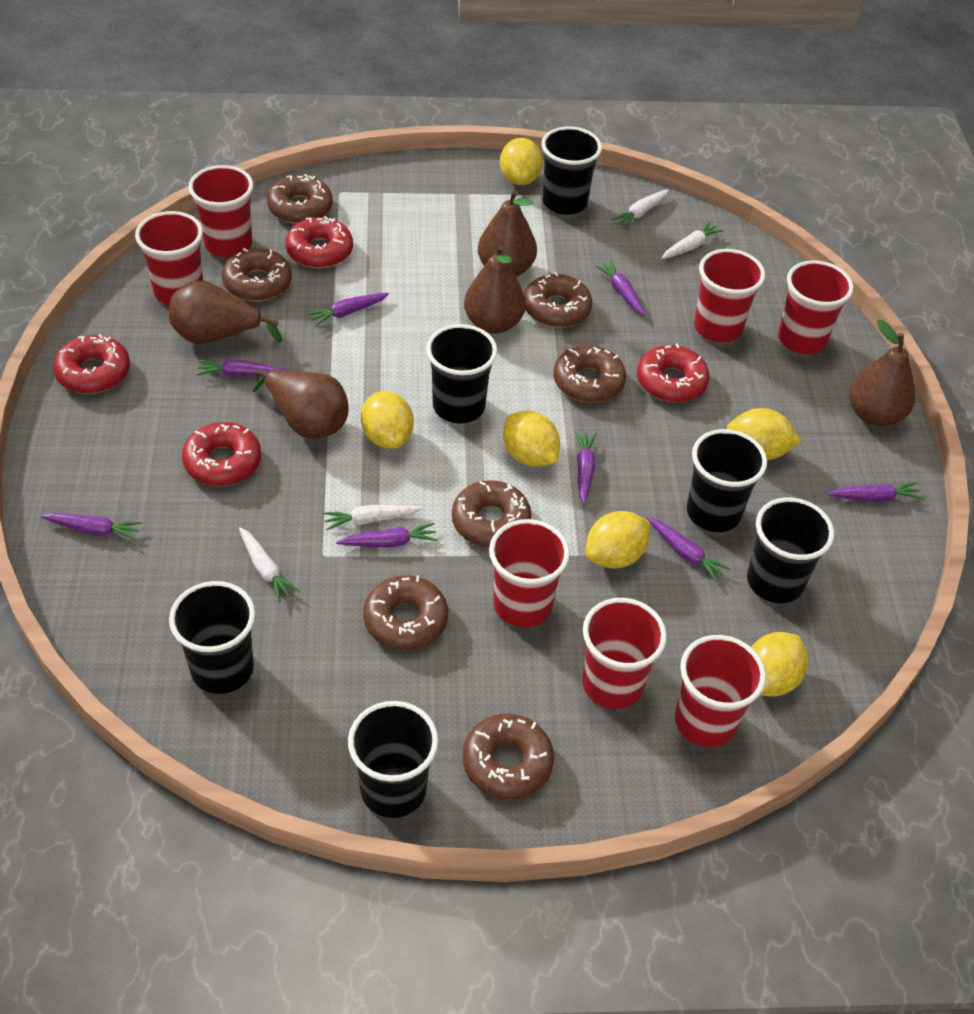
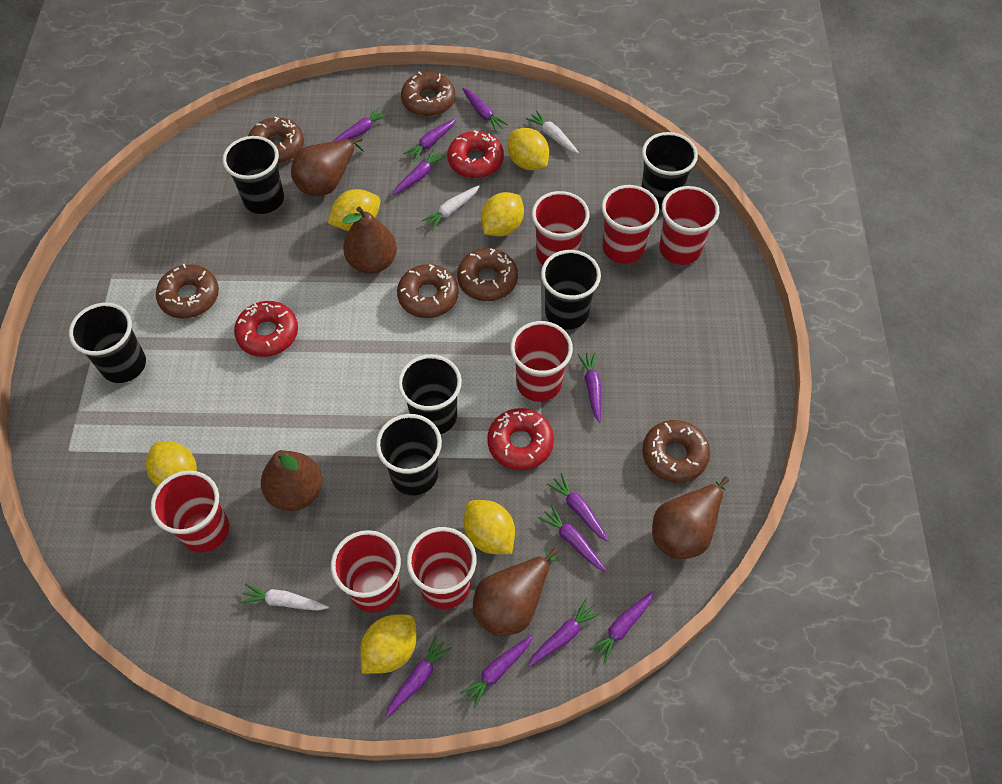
brown donut: [222,248,292,301] [267,174,333,224] [363,575,448,650] [452,480,532,547] [463,714,554,799] [524,272,592,328] [554,345,626,403] = 7 -> [156,264,219,319] [248,117,304,164] [397,264,459,318] [401,72,455,117] [457,248,518,301] [642,420,710,483] = 6
purple carrot: [41,513,142,540] [196,360,289,377] [307,293,389,326] [336,523,438,548] [575,431,596,504] [595,260,646,316] [647,517,731,582] [827,482,923,502] = 8 -> [333,107,389,142] [385,636,452,718] [393,149,446,195] [403,118,456,162] [460,635,533,708] [462,88,509,132] [528,599,601,667] [538,505,607,572] [547,473,609,542] [578,352,601,423] [589,591,654,664] = 11
red donut: [53,334,130,394] [182,422,261,486] [285,216,353,268] [637,343,710,402] = 4 -> [234,301,298,357] [447,130,504,178] [487,408,554,470] = 3
white carrot: [239,527,300,602] [323,505,423,530] [612,189,669,228] [661,221,724,259] = 4 -> [240,583,329,611] [421,185,480,230] [526,111,579,153] = 3

